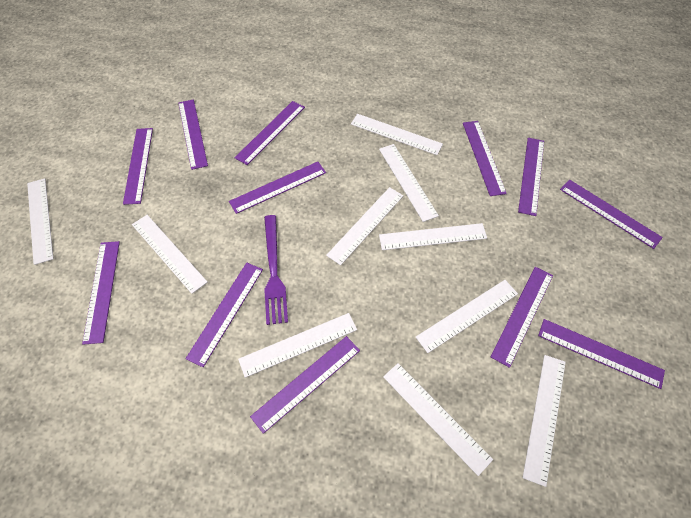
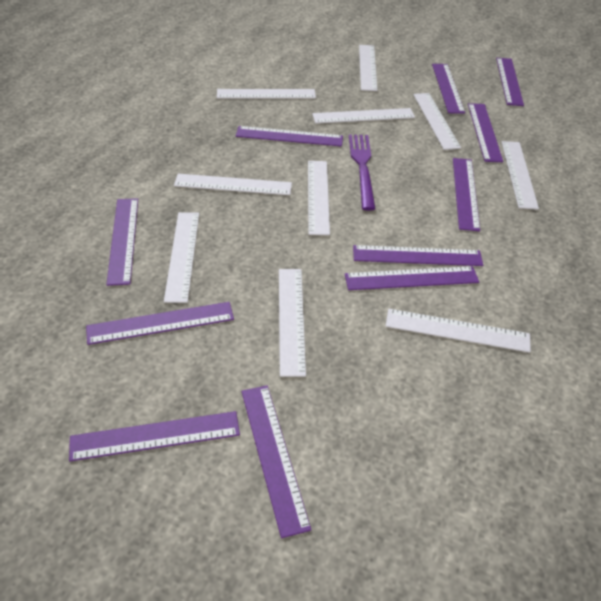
purple ruler: [82,241,120,345] [123,128,153,205] [178,99,208,170] [186,263,263,367] [229,162,326,214] [235,101,305,165] [250,336,360,434] [463,121,507,196] [490,267,553,368] [518,138,544,216] [538,319,665,389] [560,179,663,249] = 12 -> [69,411,240,461] [86,302,234,345] [106,198,138,286] [236,126,343,147] [242,385,311,538] [345,266,479,290] [353,245,483,266] [432,64,465,114] [453,158,480,231] [468,103,503,162] [496,58,524,106] = 11

